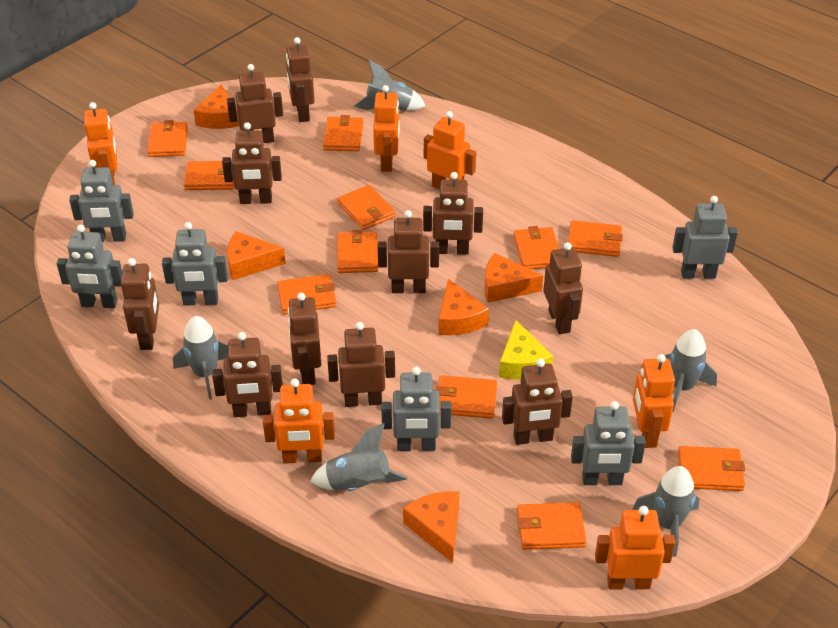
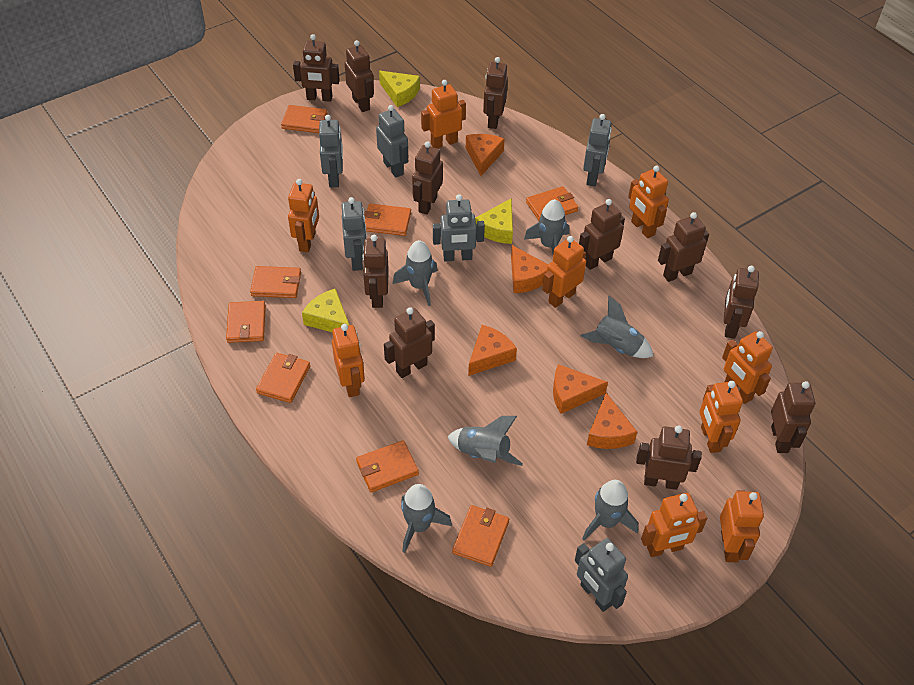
grey rocket: [173,316,228,400] [310,423,408,491] [353,60,425,111] [632,466,699,557] [665,329,717,412] = 5 -> [393,240,438,306] [401,484,452,553] [448,416,523,466] [524,199,569,254] [581,296,653,358] [582,480,639,541] = 6
orange robot: [84,102,117,185] [263,378,335,464] [373,85,400,172] [424,111,476,189] [595,506,676,590] [633,354,675,448] = 6 -> [288,179,319,252] [332,324,365,397] [421,80,466,148] [542,236,586,308] [628,166,669,238] [641,493,707,557] [699,381,743,453] [720,490,764,562] [722,331,773,404] = 9
orange wallet: [147,120,188,157] [184,161,234,190] [277,274,336,315] [323,115,363,151] [337,185,396,230] [337,230,378,273] [436,375,497,419] [514,226,559,269] [517,502,586,550] [568,220,623,257] [678,446,745,491] = 11 -> [226,301,266,343] [250,266,301,298] [256,353,310,403] [281,105,327,133] [356,440,419,492] [364,204,411,236] [452,505,509,567] [526,186,579,220] = 8
yellow cheese: [499,320,553,379] = 1 -> [302,289,349,332] [379,71,420,107] [475,198,513,244] = 3

